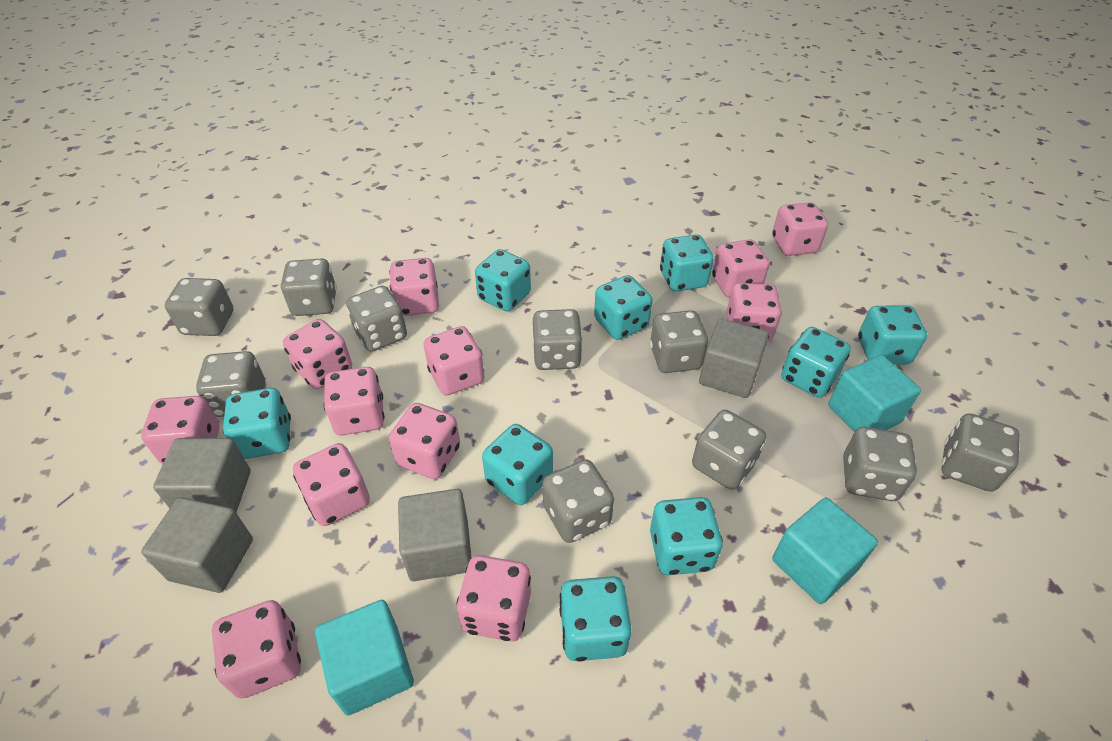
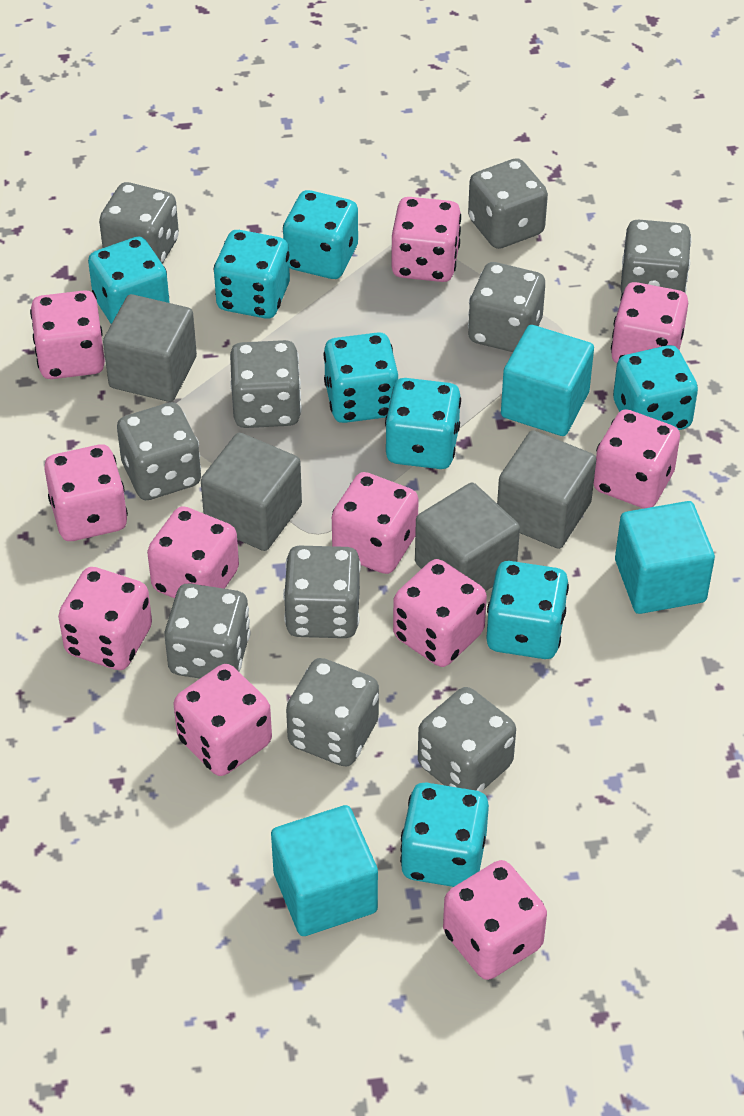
pink dice: [141,396,220,464] [212,600,301,698] [283,319,352,389] [293,443,370,526] [323,367,384,436] [389,258,439,316] [389,403,460,479] [424,326,485,395] [456,555,531,641] [712,239,770,297] [726,283,782,341] [772,202,828,256] = 12 -> [30,290,105,379] [44,444,128,541] [58,567,152,670] [147,506,239,599] [174,664,272,776] [332,472,419,574] [391,197,461,282] [393,559,487,667] [443,860,547,980] [594,409,680,508] [611,282,688,363] = 11
turquoise dice: [223,388,291,459] [475,249,531,312] [482,424,553,505] [560,576,632,661] [594,275,653,340] [650,497,723,575] [660,234,714,292] [781,327,851,398] [858,305,927,365] = 9 -> [88,237,170,324] [214,230,290,319] [283,190,358,279] [323,332,398,423] [385,378,461,469] [400,783,489,887] [486,561,569,659] [613,345,698,430] = 8

